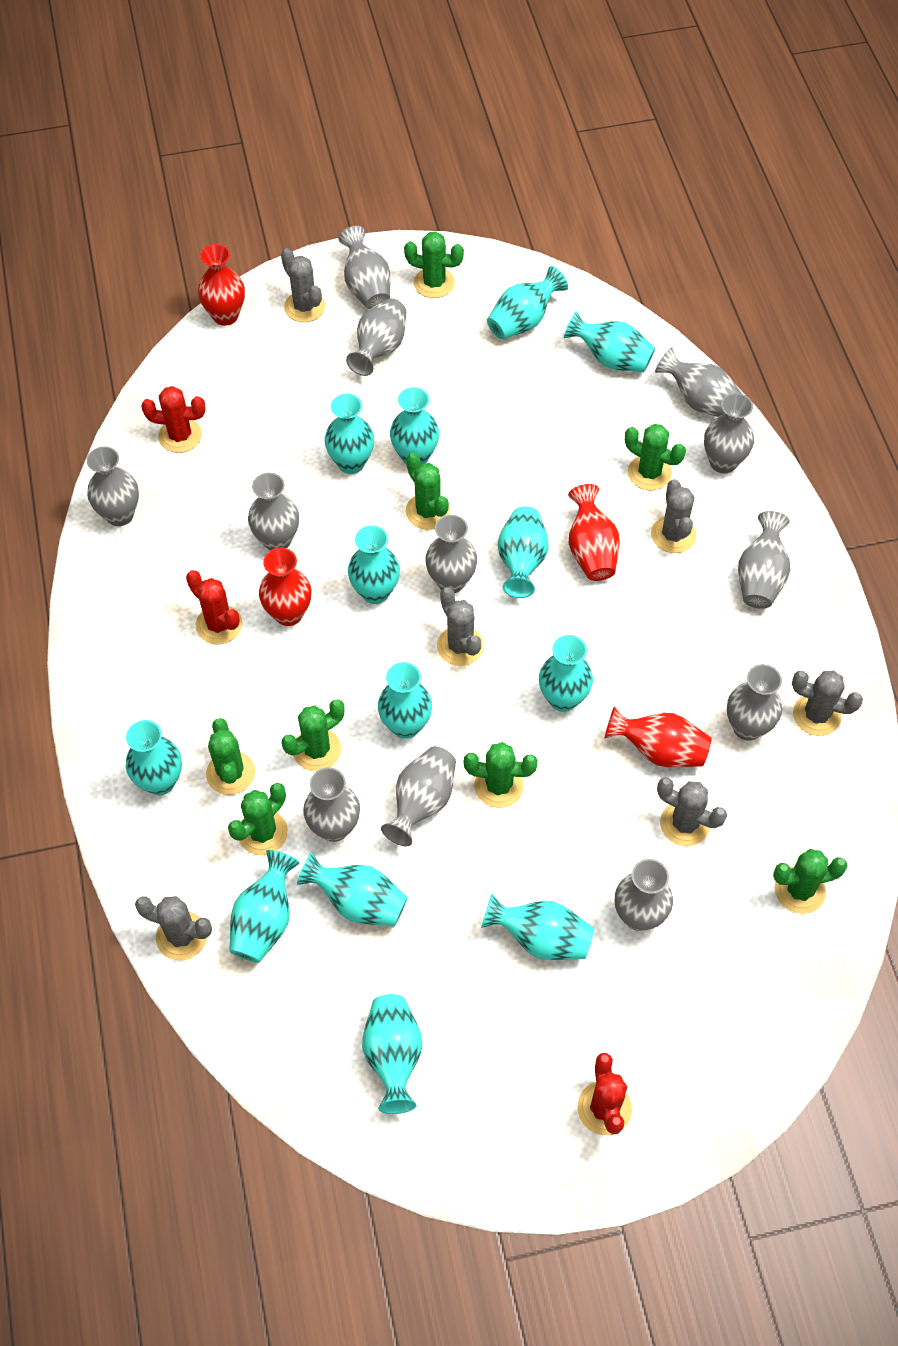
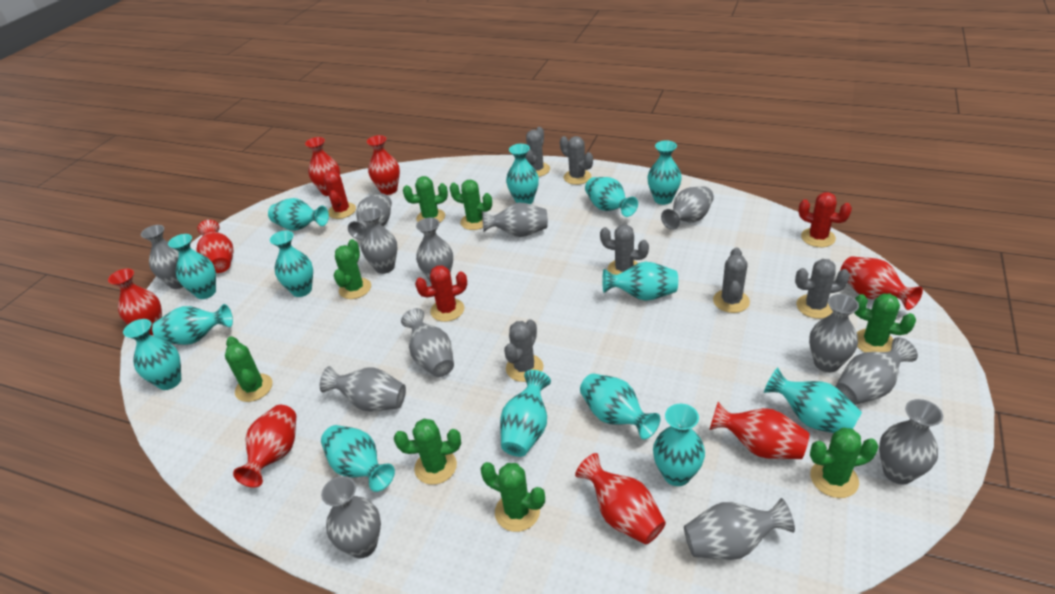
grey vase: [87,446,139,526] [248,472,299,551] [303,767,360,842] [339,226,390,309] [346,298,406,376] [381,746,456,846] [425,515,477,593] [615,859,673,931] [655,347,742,417] [704,393,754,473] [727,664,782,741] [738,511,791,609] = 12 -> [141,225,183,289] [320,366,406,412] [321,476,381,558] [348,193,392,240] [359,208,398,274] [401,308,454,377] [416,218,453,282] [482,202,548,237] [661,186,714,230] [684,498,795,560] [809,294,859,372] [836,337,918,405] [879,399,943,485] = 13
red vase: [198,244,245,326] [259,548,312,626] [568,484,620,581] [605,706,711,767] = 4 -> [108,269,162,335] [196,220,234,273] [233,405,296,488] [305,137,340,196] [367,135,400,195] [575,453,666,545] [709,402,810,459] [840,256,923,310] = 8
turquoise vase: [126,720,182,795] [229,850,299,963] [297,852,408,926] [325,394,374,474] [348,525,400,604] [362,994,423,1114] [378,662,432,739] [390,387,439,465] [481,894,594,960] [487,266,568,339] [498,506,549,598] [539,635,593,712] [564,311,655,372] = 13 -> [123,319,181,390] [152,304,233,345] [168,234,216,299] [268,198,329,231] [270,230,313,297] [321,425,395,492] [500,370,551,457] [506,144,539,204] [580,373,660,440] [585,177,638,217] [602,262,678,301] [647,140,682,205] [653,404,705,486] [764,367,862,433] = 14

